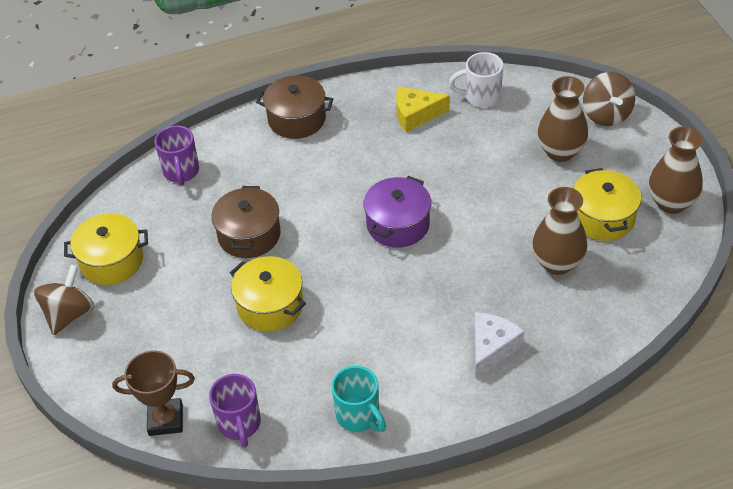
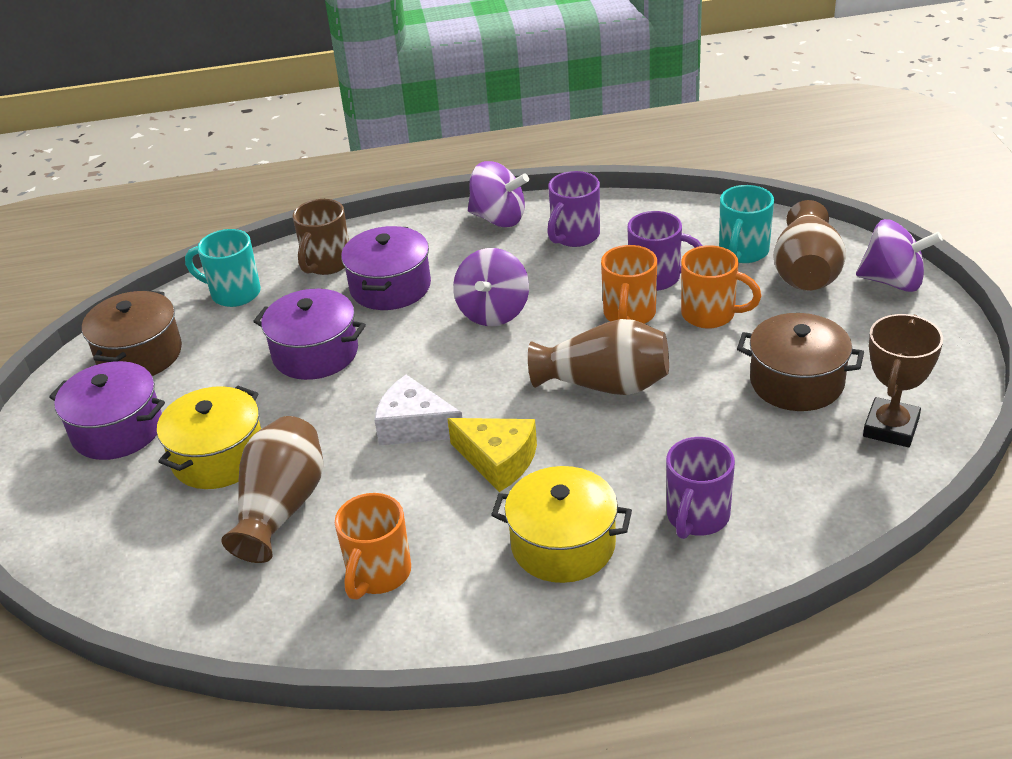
brown mug: none = 0 -> [293,199,349,275] = 1
brown spinning top: [34,265,95,335] [583,72,635,126] = 2 -> none = 0
orange mug: none = 0 -> [335,493,411,600] [601,245,657,324] [681,245,762,328] = 3
purple mug: [154,125,199,185] [209,374,261,447] = 2 -> [547,171,600,247] [627,211,703,291] [666,437,735,539] = 3
purple pot: [364,176,431,248] = 1 -> [49,361,165,460] [253,289,366,380] [341,226,431,310] = 3
purple spinning top: none = 0 -> [453,248,529,326] [468,161,529,227] [856,219,943,292] = 3
turquoise mug: [331,366,386,432] = 1 -> [185,229,261,307] [719,185,774,263] = 2
white mug: [449,52,503,108] = 1 -> none = 0
yellow pot: [64,213,148,285] [230,256,306,331] [573,168,641,241] = 3 -> [157,386,261,489] [491,466,632,583] = 2

